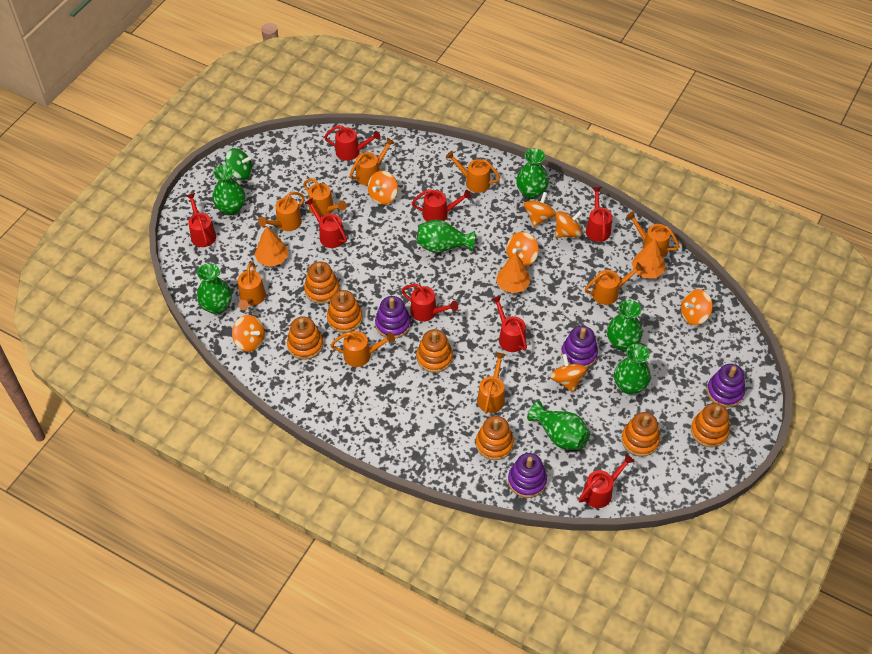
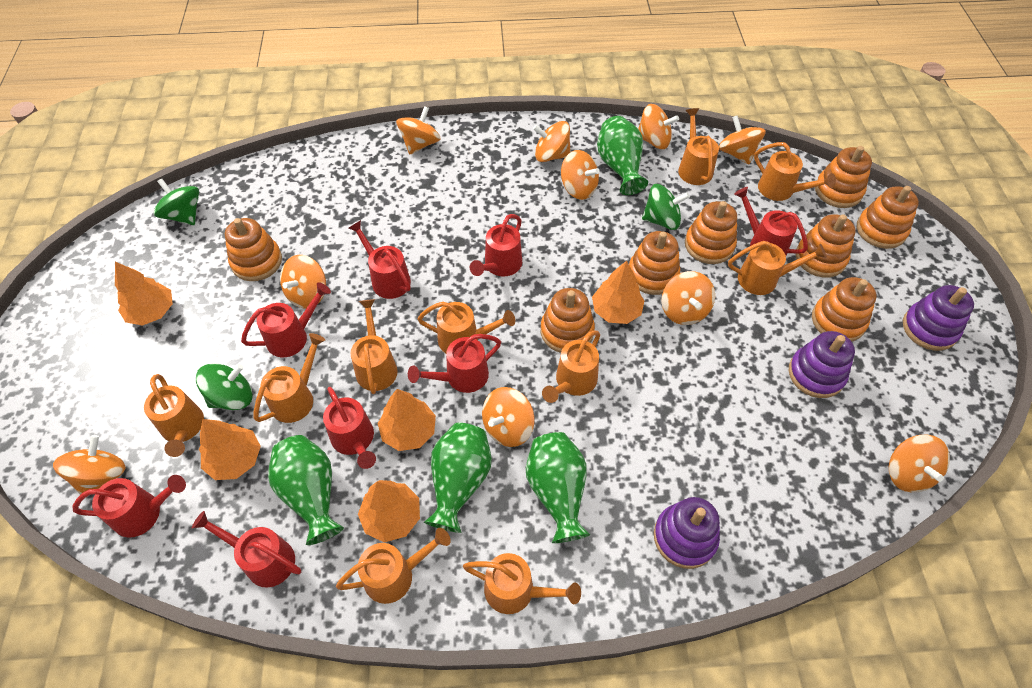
green spinning top: [225,148,252,180] = 1 -> [153,179,199,225] [196,363,252,410] [642,184,690,230] = 3
green vase: [197,263,232,314] [212,165,245,216] [417,219,475,253] [516,148,549,199] [527,401,590,450] [607,300,643,351] [614,344,651,394] = 7 -> [268,435,344,545] [424,423,492,533] [526,432,590,543] [597,116,648,195] = 4
orange spinning top: [232,315,265,352] [368,171,398,205] [507,232,539,267] [524,192,556,227] [550,354,587,392] [556,211,582,238] [681,289,713,325] = 7 -> [53,435,126,494] [280,255,326,309] [396,106,441,154] [482,387,535,447] [533,121,571,162] [561,150,600,200] [638,104,679,149] [662,271,715,325] [719,115,766,164] [889,435,950,492] = 10
orange stacking toy: [287,317,323,360] [304,262,340,304] [327,290,363,333] [417,329,453,373] [476,416,514,460] [621,412,660,457] [691,403,730,448] = 7 -> [225,218,282,281] [541,288,595,353] [629,231,680,295] [685,201,737,264] [796,214,856,278] [812,277,877,342] [815,146,872,208] [857,186,919,249] = 8
orange tree: [254,226,288,267] [496,253,530,293] [632,239,665,278] = 3 -> [115,262,173,326] [199,419,261,480] [358,480,420,542] [378,389,436,451] [592,261,645,324] = 5
orange watering can: [238,262,266,310] [258,192,305,231] [303,178,347,217] [330,331,395,367] [350,138,395,186] [446,151,500,193] [477,352,506,414] [585,262,644,305] [626,211,680,257] = 9 -> [144,374,204,457] [253,333,325,423] [336,528,451,604] [350,299,398,394] [418,302,515,353] [463,553,581,614] [542,330,600,403] [678,108,719,185] [728,241,827,295] [754,142,836,201] = 10
purple stacking toy: [375,296,411,338] [508,453,547,498] [561,326,598,368] [707,364,745,408] = 4 -> [654,497,720,569] [789,331,855,398] [903,285,974,351] = 3

